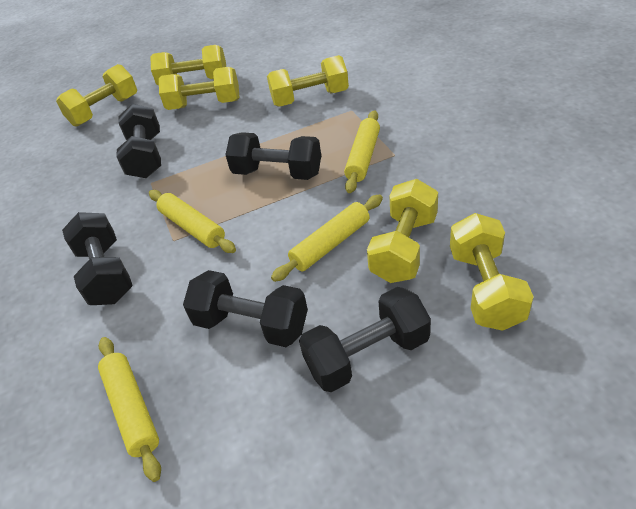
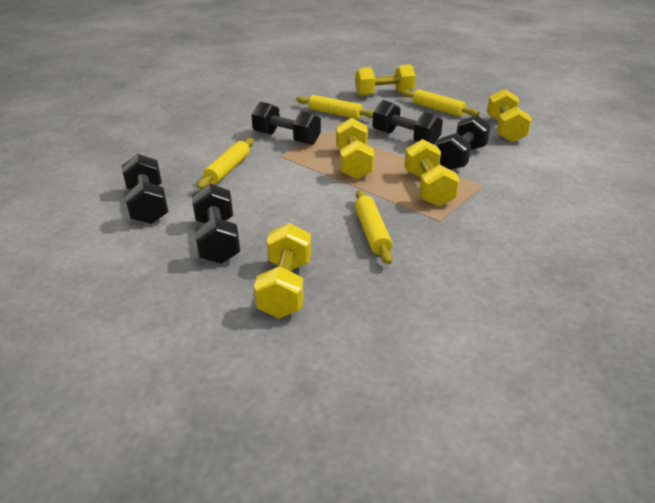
yellow dumbbell: [56,64,137,127] [150,45,226,86] [159,67,239,110] [267,55,349,107] [367,179,438,283] [450,213,534,331] = 6 -> [254,223,311,318] [336,118,375,179] [355,64,416,96] [404,139,460,207] [487,89,532,142] = 5

